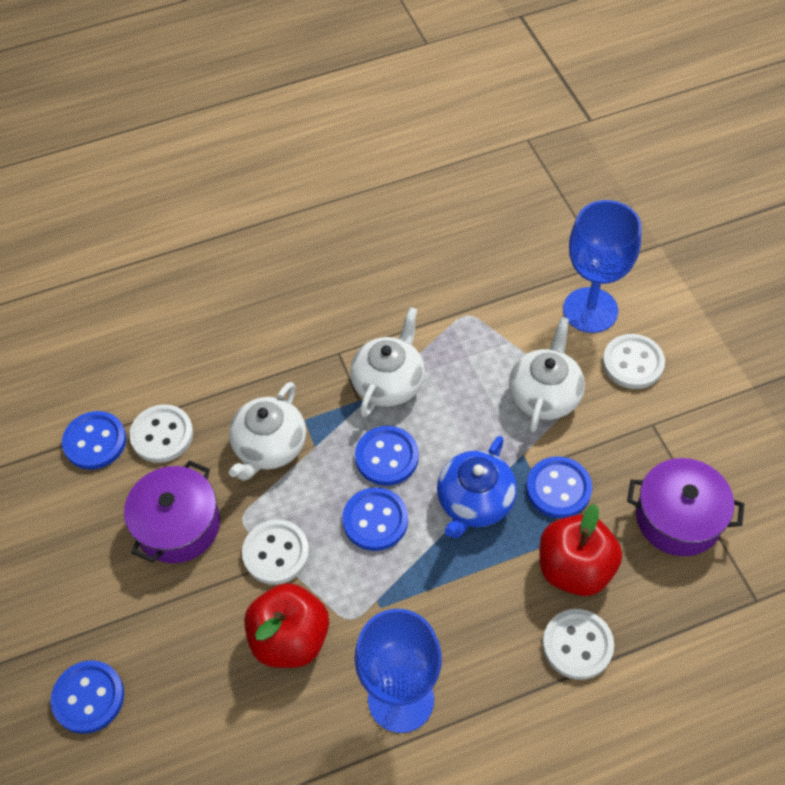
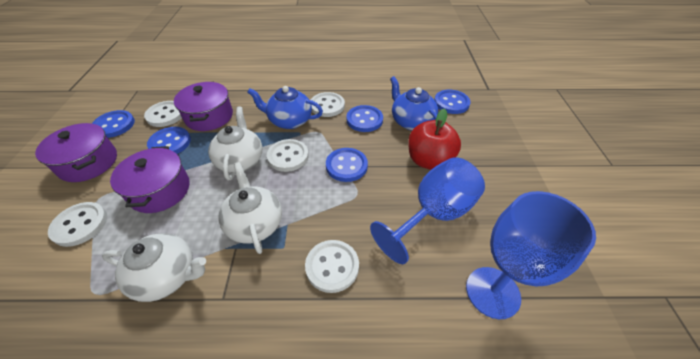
blue teapot: [437,436,517,538] = 1 -> [248,86,323,129] [390,76,438,130] = 2
purple pot: [124,460,220,563] [627,458,744,556] = 2 -> [35,123,117,182] [110,146,190,213] [174,82,233,131] = 3
red apple: [244,583,329,668] [539,504,622,596] = 2 -> [408,108,461,170] = 1
white button: [129,404,193,463] [242,520,309,585] [543,609,614,680] [602,334,665,389] = 4 -> [48,202,107,247] [144,101,182,127] [267,139,309,172] [305,240,359,293] [311,92,345,117] = 5

